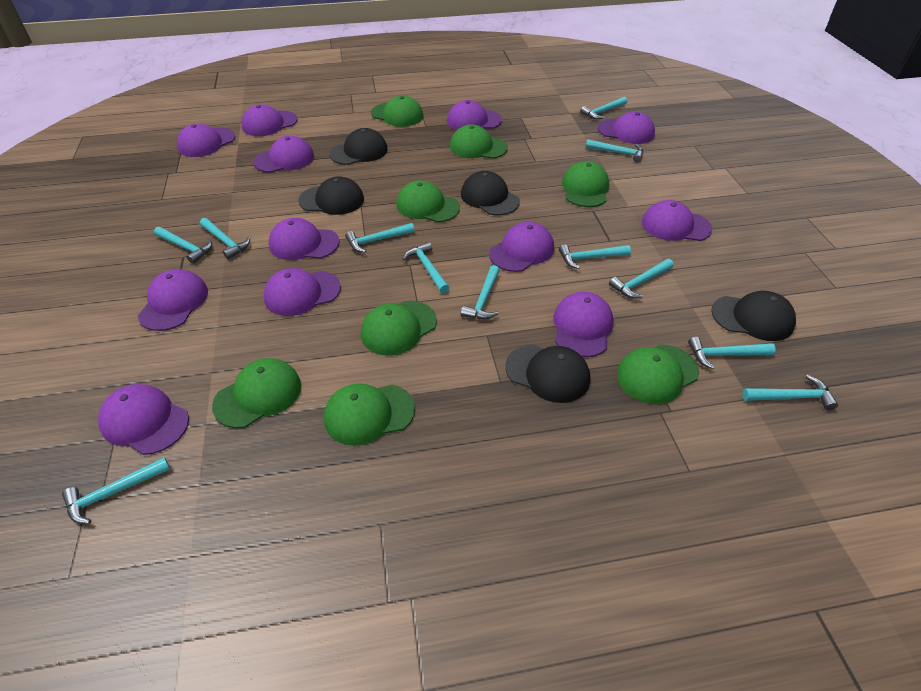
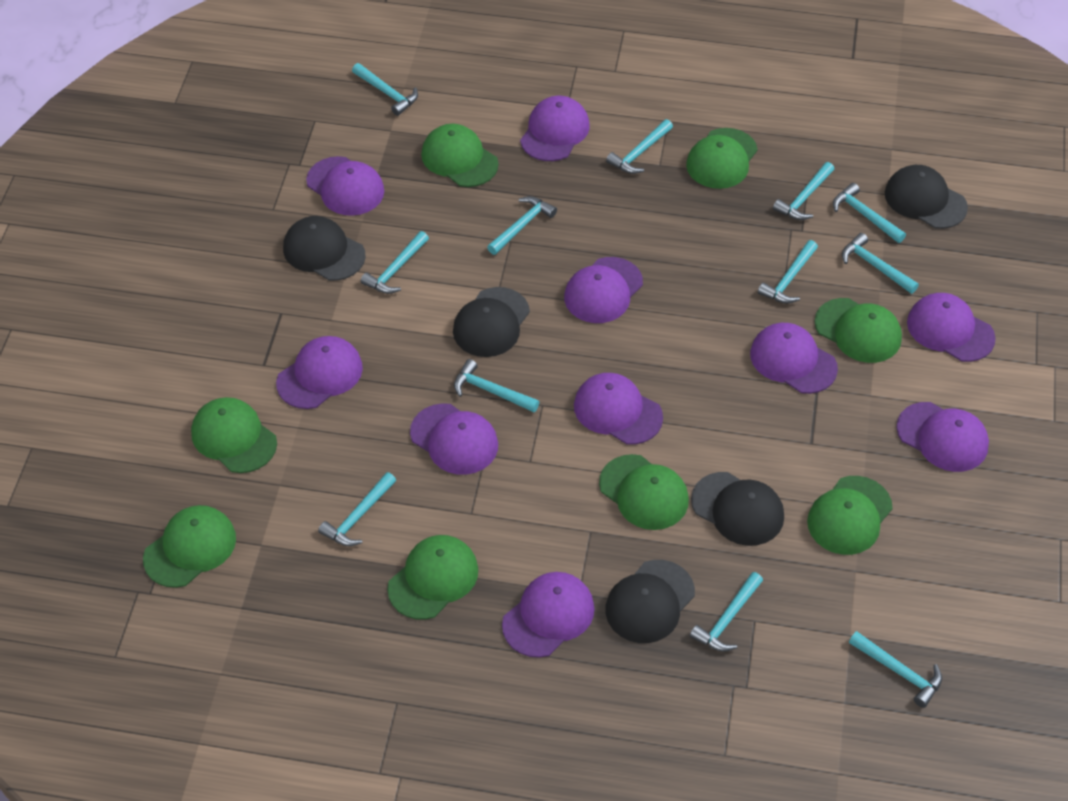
purple cap: [98,384,189,455] [138,269,208,331] [177,123,235,157] [242,104,297,136] [253,136,314,173] [264,268,341,316] [269,218,340,260] [447,100,502,130] [489,222,554,272] [553,292,613,357] [598,111,655,144] [642,200,712,241] = 12 -> [276,336,363,409] [306,156,384,216] [410,403,498,475] [502,572,595,658] [520,96,590,161] [564,257,643,323] [574,373,663,445] [750,323,838,394] [896,402,989,472] [907,293,996,362] = 10

